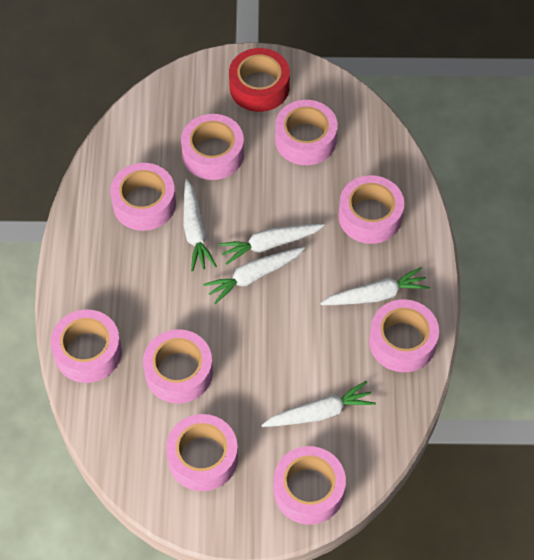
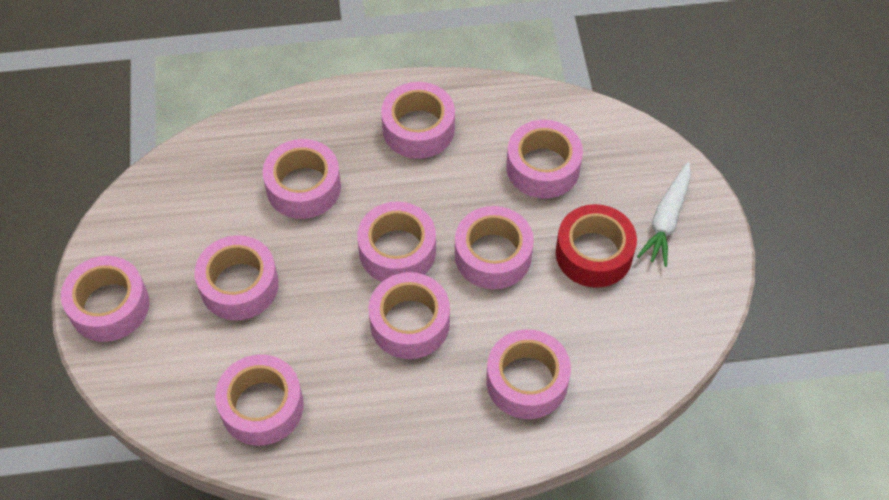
pink tape: [51,309,122,383] [110,163,176,231] [143,329,213,404] [166,414,238,491] [181,114,244,180] [274,446,346,525] [275,100,338,165] [338,175,404,244] [369,299,439,372] = 9 -> [61,256,149,342] [195,235,279,320] [215,355,304,446] [263,139,341,219] [357,202,436,282] [368,272,450,359] [381,82,455,159] [455,206,534,289] [486,329,571,419] [506,120,583,198] = 10
white carrot: [184,179,217,271] [203,247,305,304] [218,224,325,265] [261,381,376,427] [320,267,430,305] = 5 -> [637,162,691,267] = 1

